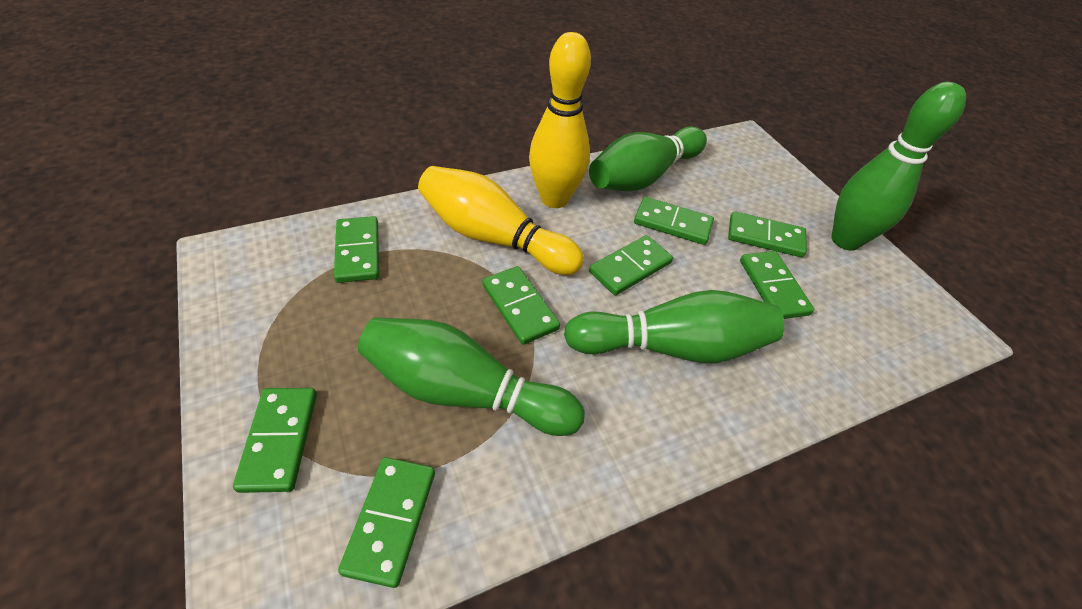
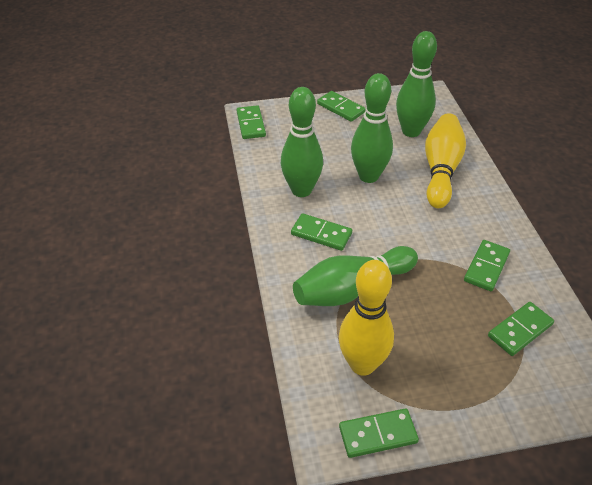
green domino: [233,388,317,493] [334,216,379,283] [338,457,435,588] [482,266,560,345] [589,235,673,295] [634,197,714,245] [728,211,807,257] [740,251,814,319] = 8 -> [236,105,266,139] [291,213,352,251] [317,91,366,122] [339,408,419,458] [464,240,510,291] [488,302,554,356] = 6

